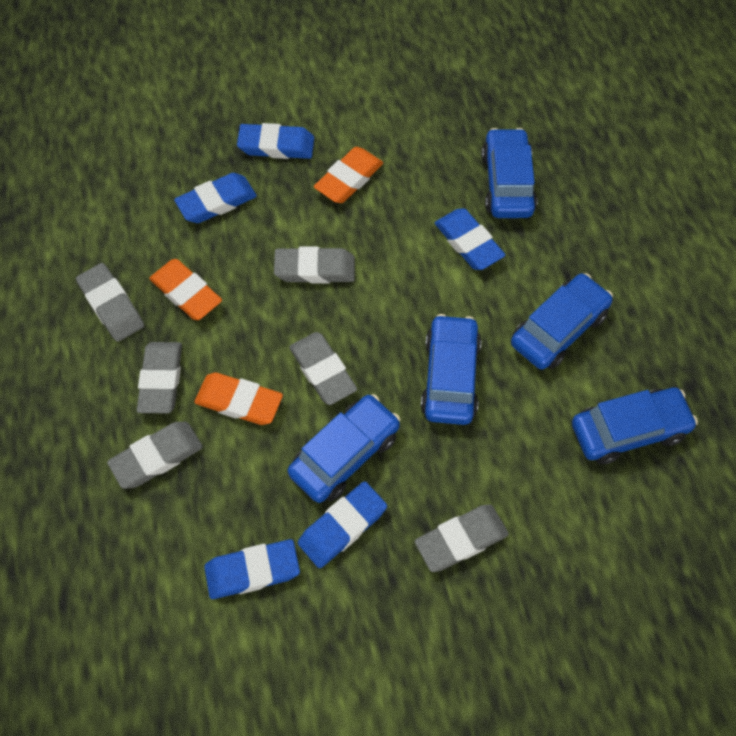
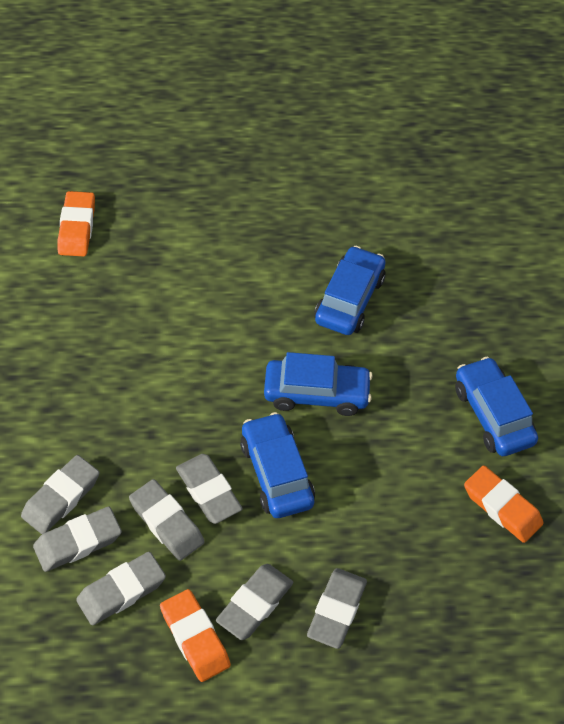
blue car: [288,394,400,503] [421,314,481,425] [481,128,537,218] [511,273,613,369] [572,388,698,464] = 5 -> [240,412,315,518] [264,352,372,416] [315,246,386,335] [455,357,538,456] = 4
blue eraser: [174,173,257,223] [204,539,300,599] [237,123,314,159] [298,481,387,568] [435,208,505,270] = 5 -> none = 0
grey eraser: [76,263,144,342] [107,422,203,489] [137,342,182,413] [274,246,355,284] [289,332,357,405] [415,504,509,572] = 6 -> [21,455,99,534] [33,507,122,572] [76,552,166,625] [129,479,205,561] [176,454,243,524] [216,564,293,640] [307,568,367,649] = 7

